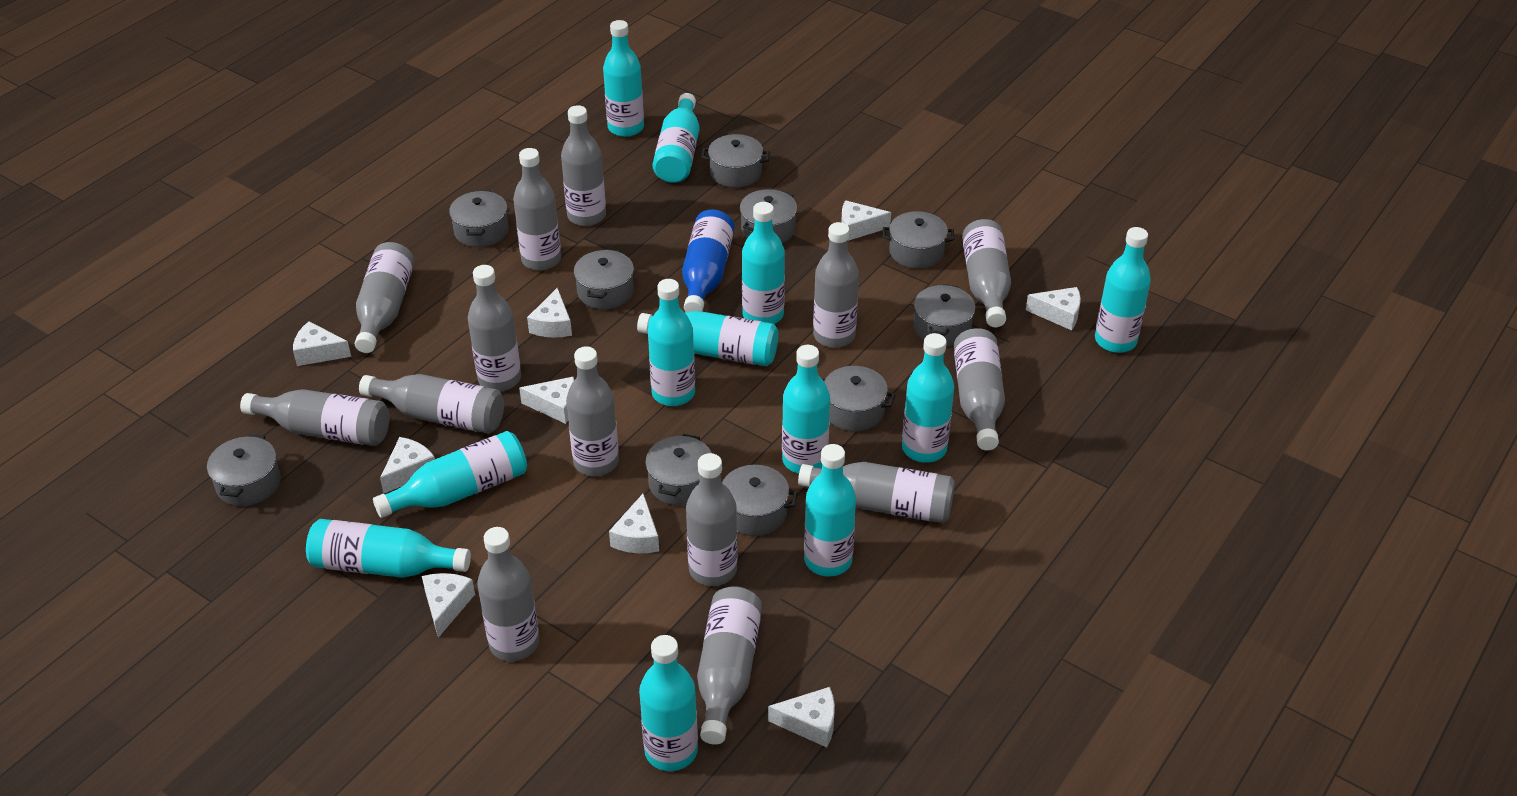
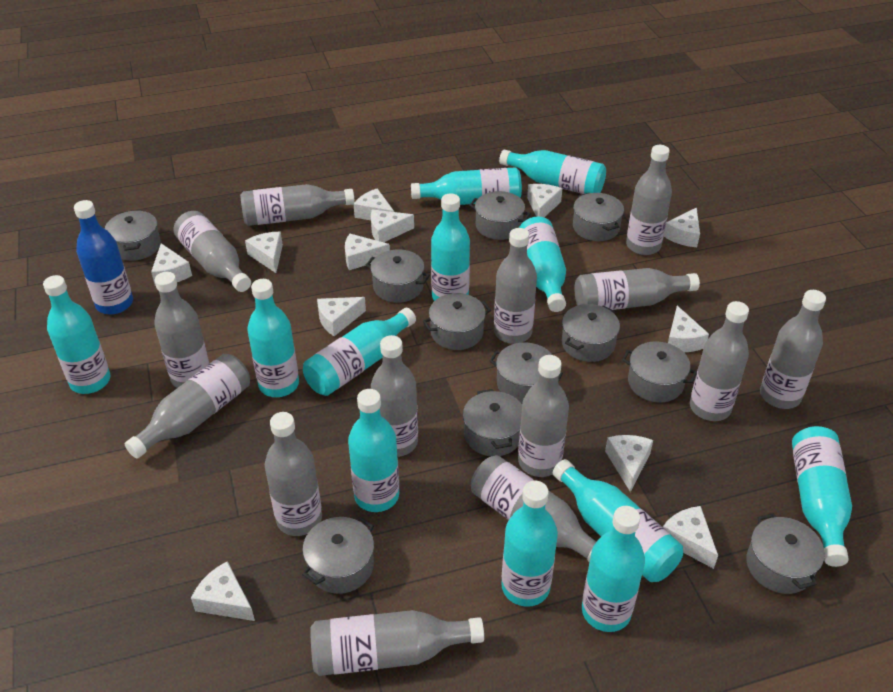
grey pot: [207,434,281,506] [449,191,508,247] [574,249,634,310] [645,434,712,506] [702,134,770,188] [722,465,798,536] [740,189,797,243] [822,366,895,431] [883,211,954,269] [914,284,976,346] = 10 -> [105,210,161,261] [302,517,374,594] [366,249,430,303] [423,293,491,350] [463,389,522,456] [469,191,531,240] [490,342,563,403] [561,304,620,362] [573,193,624,241] [622,341,697,402] [746,513,825,594] = 11
white cheese: [293,321,351,366] [380,437,435,493] [422,573,475,638] [519,376,574,424] [527,288,572,338] [609,494,659,553] [768,687,835,748] [841,200,891,241] [1026,287,1081,330] = 9 -> [151,243,192,286] [191,561,255,621] [245,232,283,273] [317,297,366,336] [345,234,390,270] [354,188,394,220] [371,210,414,242] [527,184,562,217] [605,435,653,492] [663,506,718,569] [664,207,700,247] [668,306,709,352] = 12

